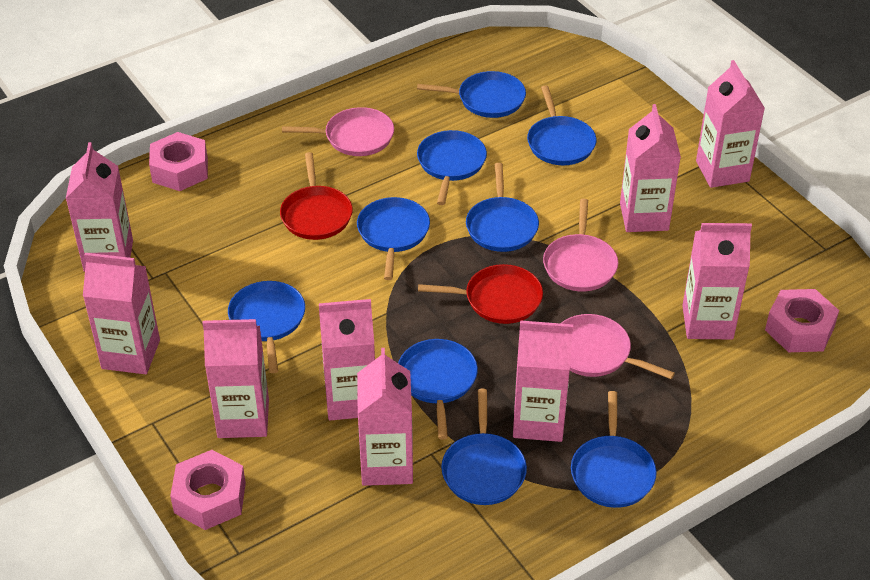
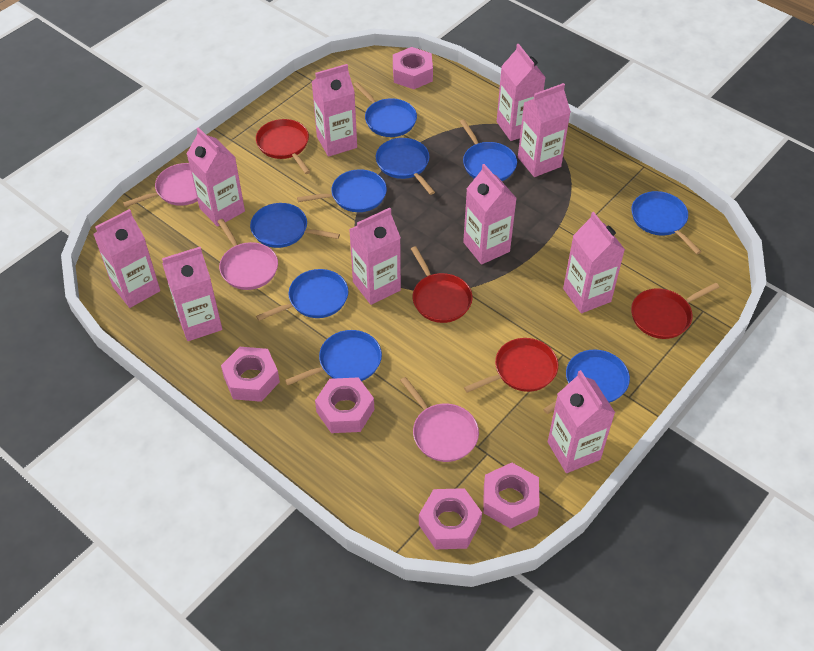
pink carton: [66,142,133,272] [83,253,160,374] [203,319,269,438] [319,299,375,420] [357,348,413,486] [513,320,573,442] [620,104,681,232] [682,223,752,339] [696,60,765,188] = 9 -> [93,209,160,308] [162,247,222,341] [187,127,245,227] [312,64,357,157] [349,208,401,305] [463,164,517,265] [497,44,546,141] [518,83,571,177] [548,370,615,473] [563,212,625,313] = 10
pink nut: [149,132,208,191] [170,450,246,530] [765,289,839,352] = 3 -> [221,347,280,402] [315,377,374,433] [393,47,433,89] [419,488,482,549] [483,463,540,529] = 5
red pan: [280,152,353,240] [418,264,543,324] = 2 -> [256,119,311,174] [411,246,473,323] [464,338,558,393] [631,283,719,339] = 4

